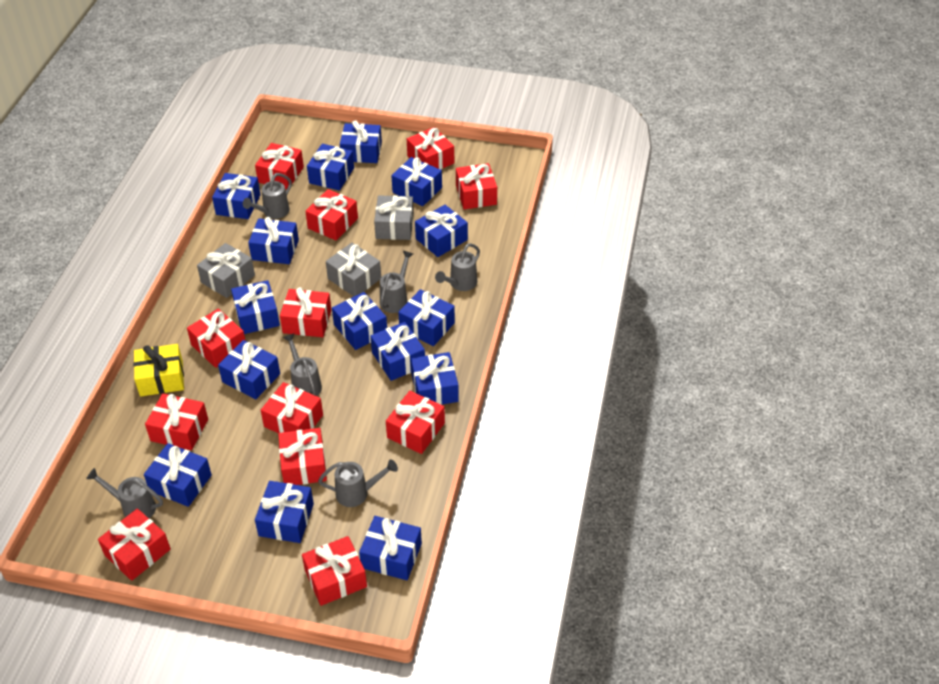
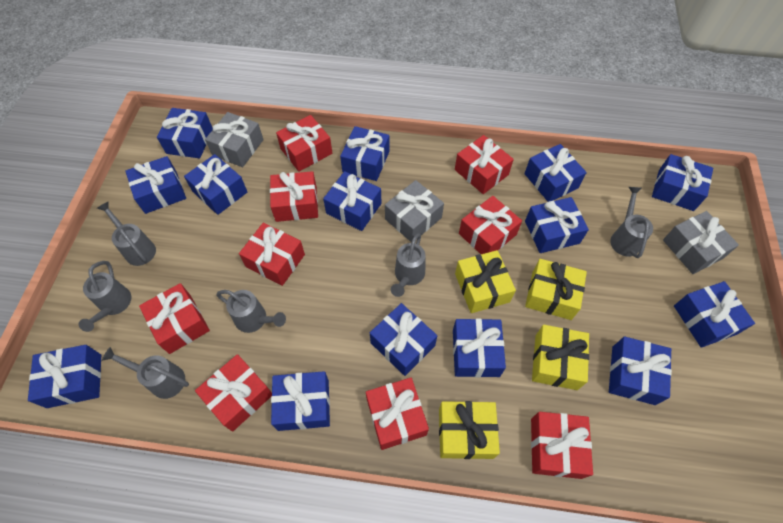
blue gift: [144,443,212,507] [212,173,261,219] [218,340,280,399] [231,280,280,334] [248,217,299,264] [255,481,314,543] [307,144,354,191] [332,292,387,350] [340,120,382,163] [359,516,422,580] [370,322,425,381] [391,157,442,206] [398,289,455,346] [411,352,459,405] [415,205,468,257] = 15 -> [28,345,101,408] [125,156,186,214] [157,108,213,159] [184,154,247,215] [271,371,330,431] [323,171,381,231] [340,126,390,181] [370,303,437,376] [453,318,506,377] [524,144,587,202] [525,197,589,253] [609,337,672,405] [652,154,713,211] [674,281,755,348] = 14
red gift: [98,508,171,581] [145,393,208,450] [187,309,246,368] [255,143,304,189] [261,382,323,433] [278,428,327,485] [280,287,332,337] [302,536,367,606] [305,189,358,240] [386,391,445,454] [407,127,454,170] [456,163,497,209] = 12 -> [139,283,210,354] [195,354,272,432] [239,223,305,286] [270,171,318,222] [276,115,332,172] [366,378,429,450] [455,135,514,194] [459,196,522,254] [531,412,593,479] = 9
yellow gift: [133,344,184,397] = 1 -> [439,401,500,459] [455,250,516,313] [525,259,587,320] [532,325,589,390] = 4

